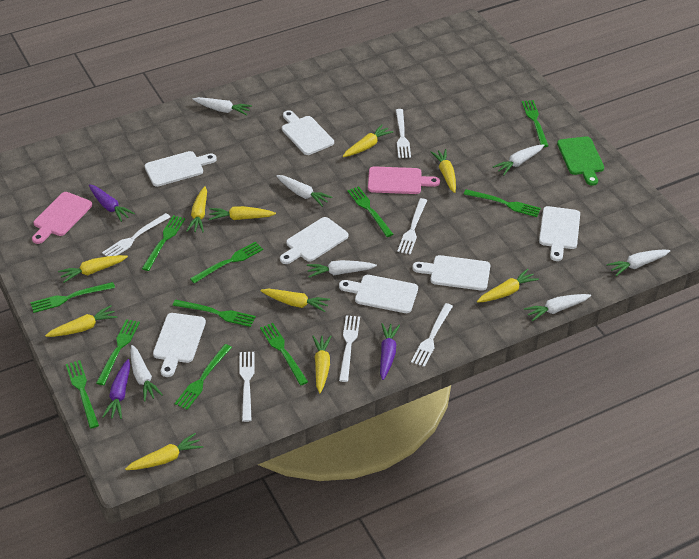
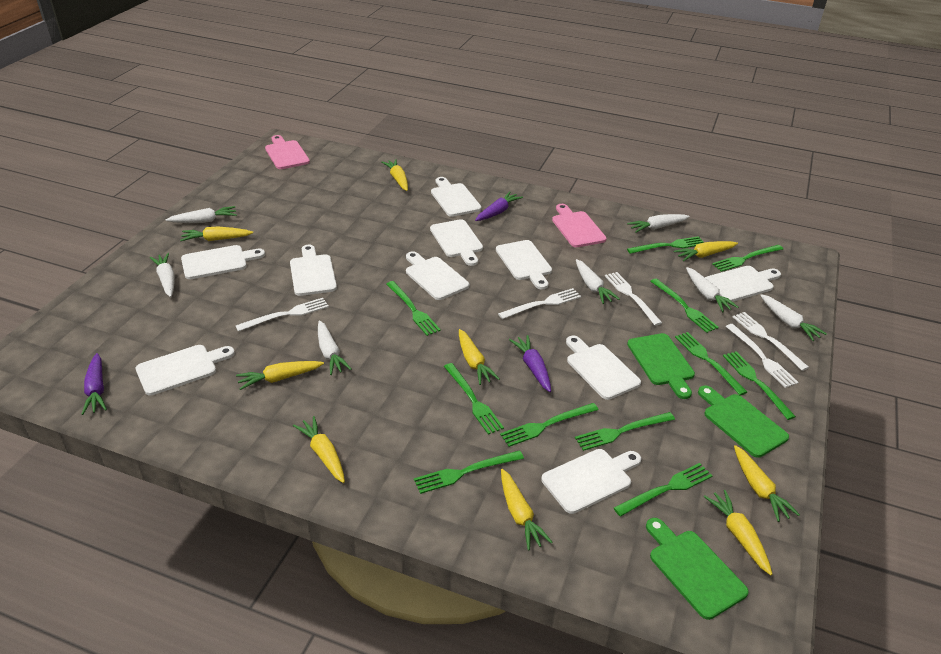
green cutting board: [557,136,604,186] = 1 -> [627,333,695,399] [646,518,749,620] [698,386,789,458] = 3
white cutting board: [145,151,217,187] [153,313,206,377] [280,217,348,264] [282,110,334,155] [339,275,418,313] [412,255,490,291] [539,206,580,261] = 7 -> [136,345,235,395] [181,245,265,279] [290,245,337,296] [406,251,469,300] [430,219,483,266] [431,177,481,217] [496,240,552,289] [541,449,641,514] [566,336,641,400] [705,266,781,302] = 10
white fork: [102,213,170,256] [239,352,255,422] [339,315,360,382] [396,109,411,158] [397,198,427,255] [411,303,453,367] = 6 -> [236,298,329,332] [498,288,581,319] [605,272,662,326] [726,324,799,388] [733,312,809,371] = 5
yellow carrot: [45,305,118,337] [58,255,128,283] [125,433,203,470] [186,186,207,232] [209,206,276,220] [260,289,330,312] [312,335,331,393] [343,124,393,157] [431,149,456,193] [477,269,539,303] = 10 -> [180,226,253,241] [236,361,324,390] [293,416,345,483] [382,159,408,191] [459,329,500,385] [501,469,553,551] [674,241,738,261] [704,490,773,575] [734,445,800,522] = 9

